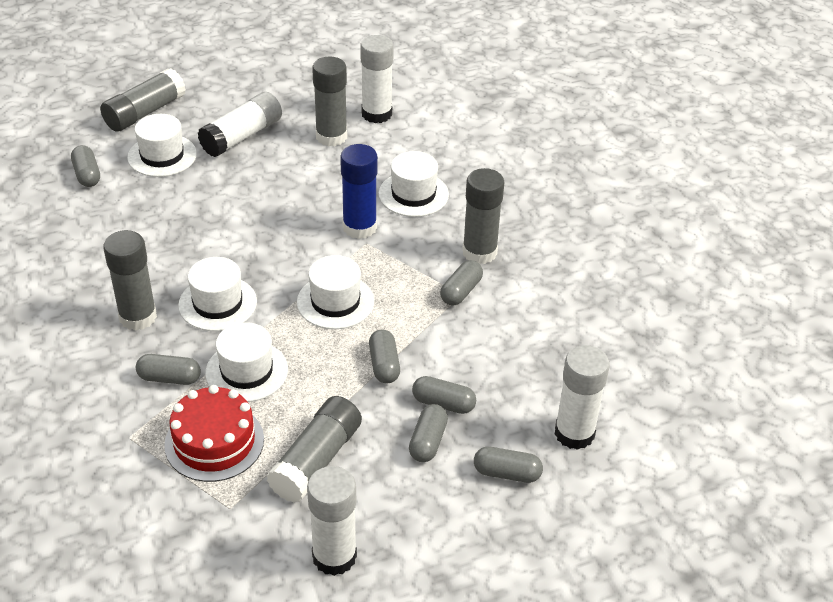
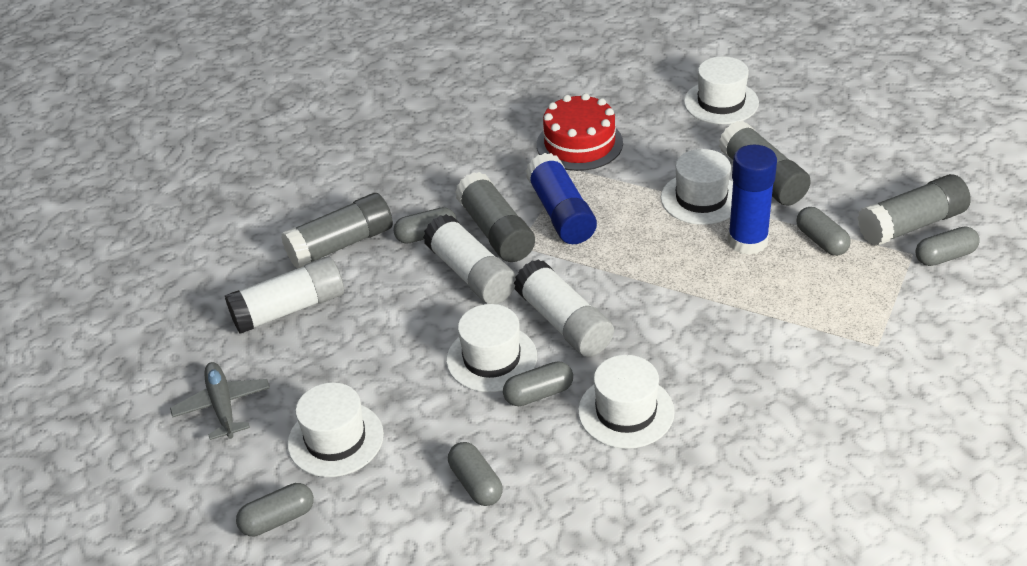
blue glue stick: [340,144,378,239] = 1 -> [526,153,597,244] [728,145,777,255] = 2
grey capsule: [71,145,100,187] [136,354,201,385] [369,330,400,383] [409,404,448,462] [412,376,476,414] [440,260,483,305] [474,447,543,483] = 7 -> [236,483,314,536] [393,207,457,244] [448,442,503,506] [503,361,573,406] [796,207,851,256] [916,226,980,266] = 6
grey glue stick: [100,68,186,132] [103,230,157,331] [267,396,362,503] [312,57,347,146] [462,168,505,264] = 5 -> [281,193,393,269] [455,172,535,262] [719,121,811,206] [857,174,971,246] = 4
grey plane: none = 0 -> [170,362,270,440] = 1
white glue stick: [198,92,282,157] [307,466,357,576] [360,35,394,123] [555,345,610,450] = 4 -> [225,256,344,334] [423,214,516,304] [514,259,614,357] = 3

